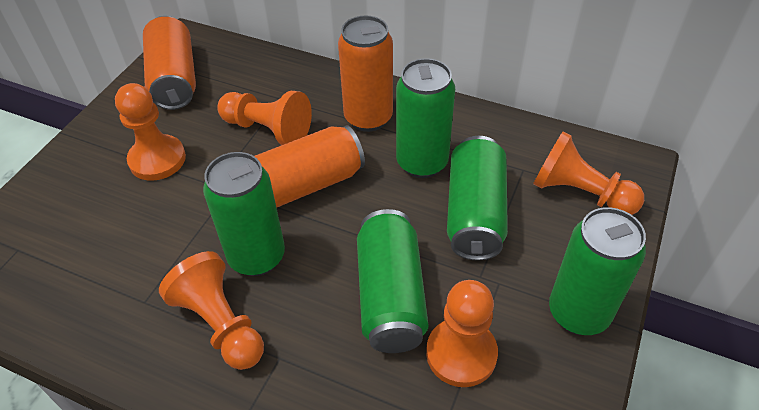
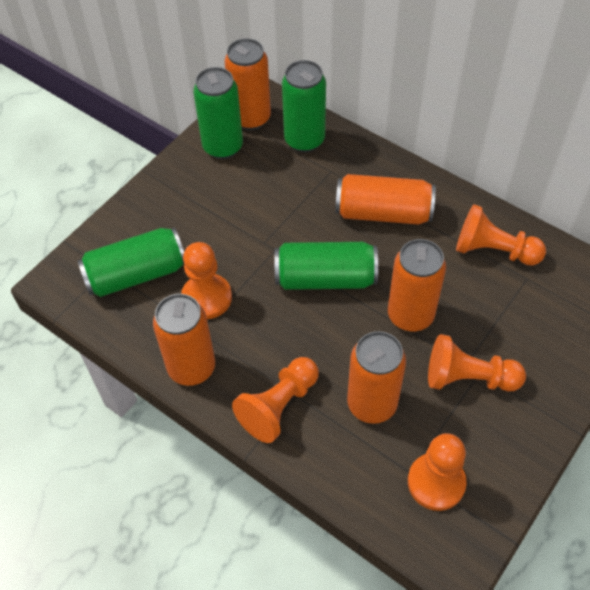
green can: [203,152,285,276] [357,209,428,353] [396,58,455,178] [447,136,508,261] [549,207,646,335] = 5 -> [78,228,184,297] [193,67,243,159] [275,242,378,290] [282,60,326,153] = 4
orange can: [143,16,196,110] [254,125,365,208] [338,15,393,132] = 3 -> [153,294,215,386] [225,38,271,130] [335,174,436,225] [347,331,406,424] [388,239,446,332] = 5

